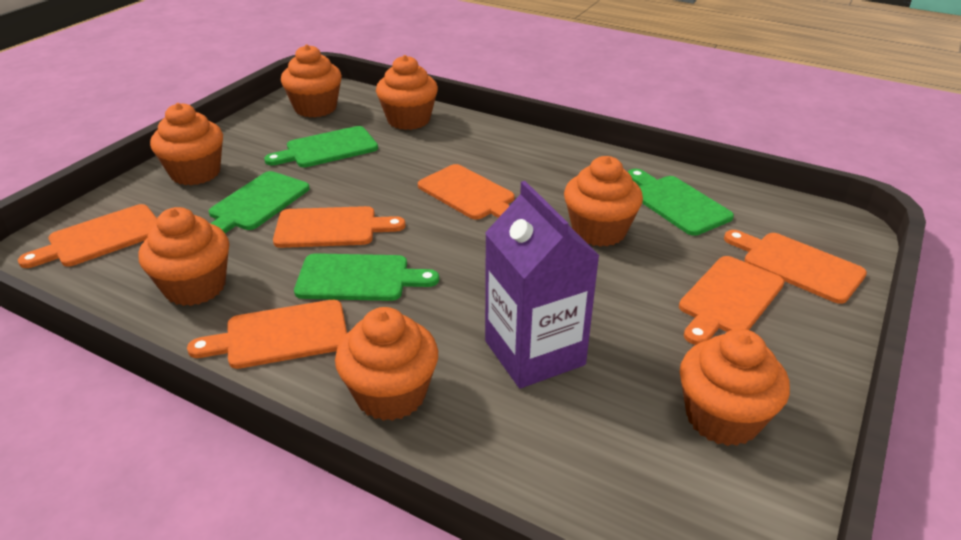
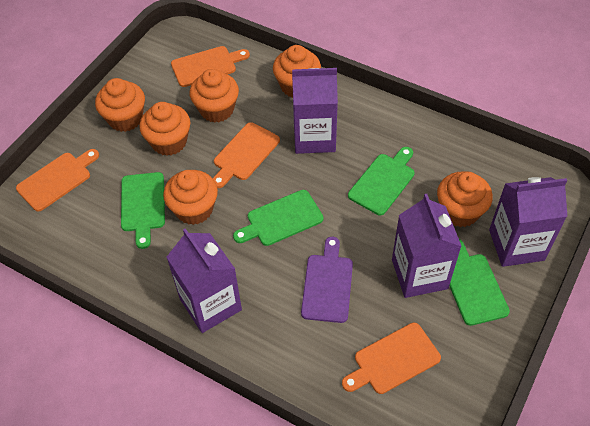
orange cupcake: [139,207,229,306] [150,103,223,185] [281,44,342,118] [335,307,438,421] [376,55,438,130] [564,156,643,247] [680,329,790,446] = 7 -> [95,78,145,132] [139,102,190,156] [163,170,218,225] [190,69,239,123] [273,45,321,98] [437,171,493,227] = 6
orange cutting board: [18,204,157,268] [187,300,347,369] [273,206,405,248] [418,164,515,220] [679,256,784,345] [724,230,867,304] = 6 -> [16,149,99,212] [171,46,250,87] [213,122,280,188] [342,323,441,394] = 4
purple carton: [485,181,600,388] = 1 -> [167,228,242,333] [292,68,338,154] [392,194,462,298] [489,177,567,267] = 4
purple cutting board: none = 0 -> [301,237,353,323] = 1

